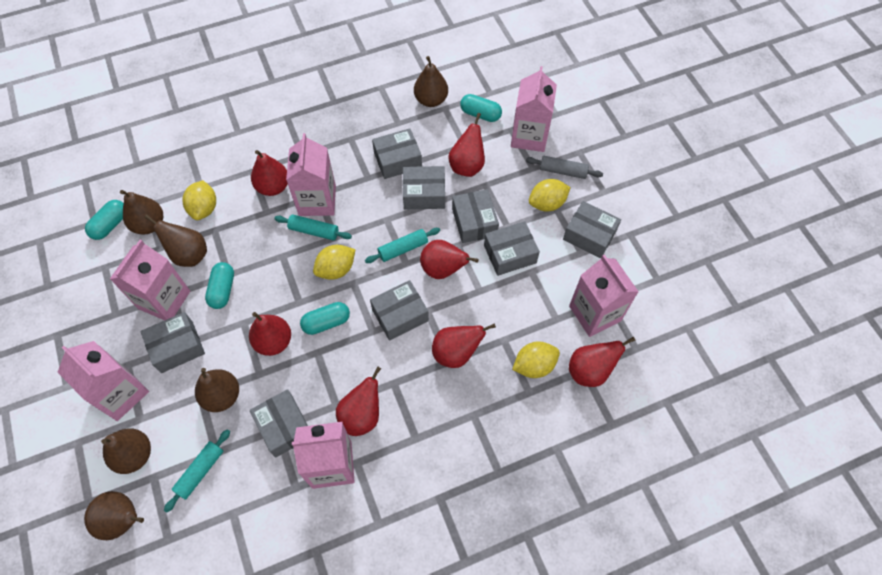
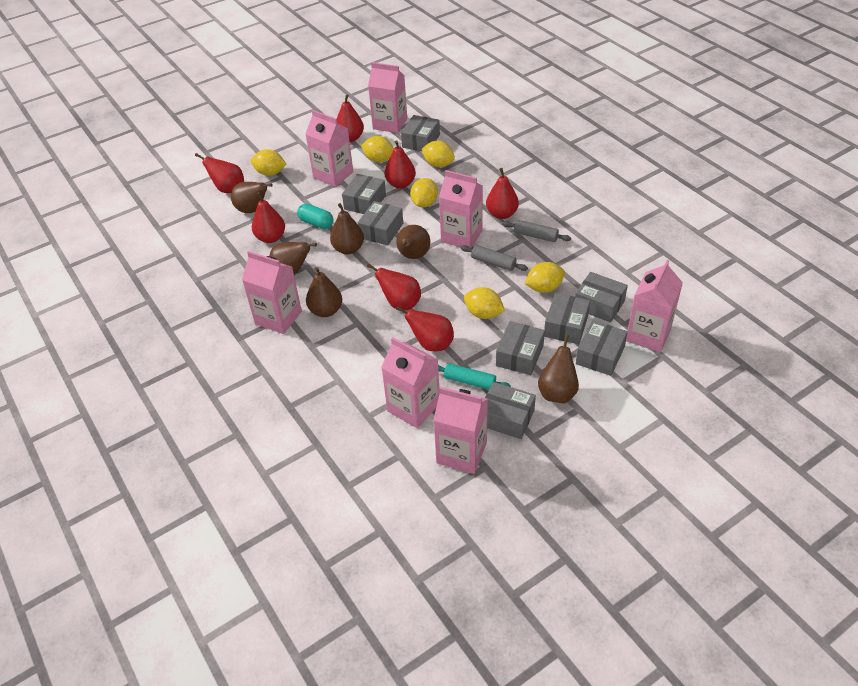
grey rolling pin: [526,156,603,179] = 1 -> [460,245,528,271] [502,220,571,242] = 2
pink carton: [57,341,149,421] [110,240,190,320] [286,133,336,216] [292,422,355,489] [511,66,557,152] [569,254,639,337] = 6 -> [242,251,302,334] [305,110,353,187] [368,62,407,133] [381,337,440,428] [433,387,488,474] [439,170,483,248] [626,260,683,352] = 7
turquoise capsule: [85,200,124,240] [205,262,234,309] [300,302,350,335] [460,94,502,122] = 4 -> [297,204,333,229] = 1
turquoise rolling pin: [164,429,230,513] [274,214,352,240] [365,228,440,263] = 3 -> [438,363,511,390] = 1
yellow lemon: [182,180,216,220] [313,245,356,280] [512,341,560,378] [529,179,571,211] = 4 -> [251,149,286,176] [361,136,394,162] [410,178,438,207] [422,141,455,167] [464,287,505,319] [524,262,565,293] = 6

